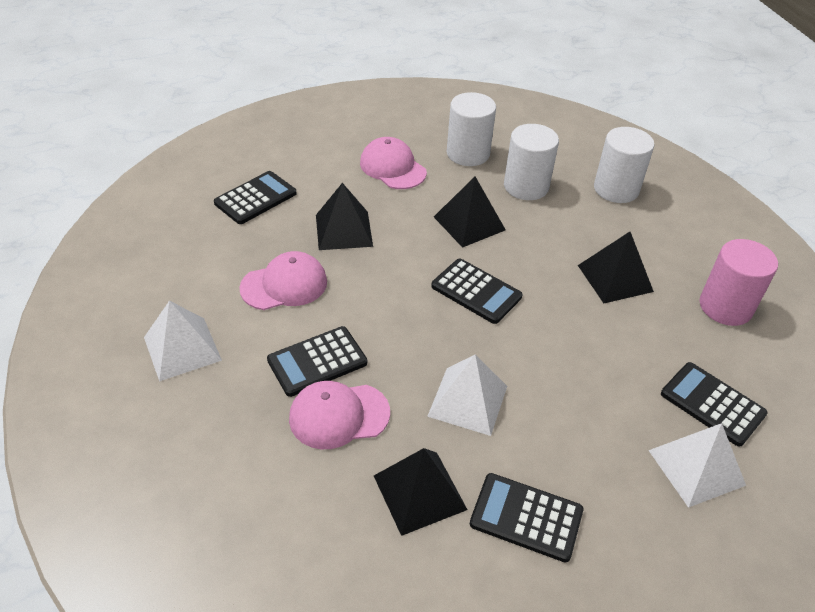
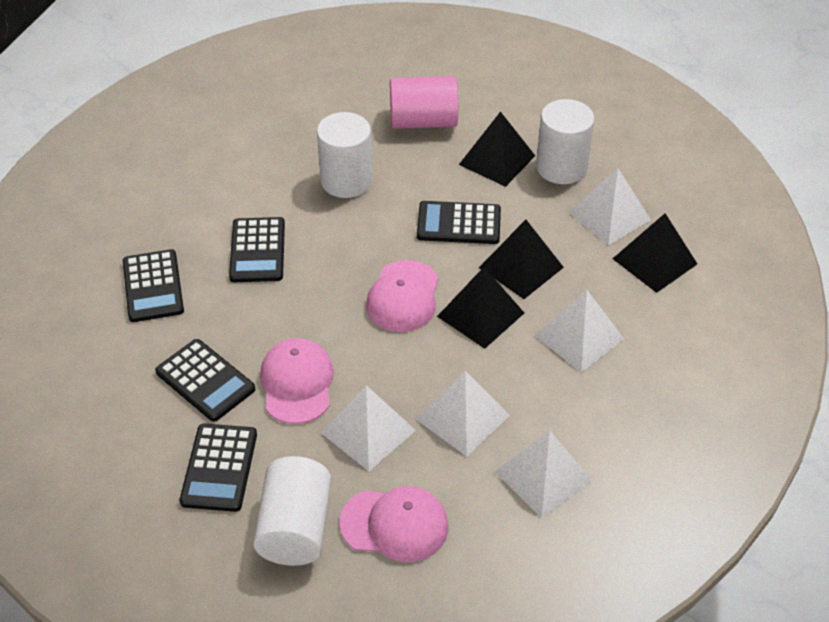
white pyramid: [144,301,222,381] [427,355,507,436] [648,423,746,508] = 3 -> [321,385,416,471] [416,371,510,456] [495,431,593,518] [535,290,624,372] [569,168,651,245] = 5

